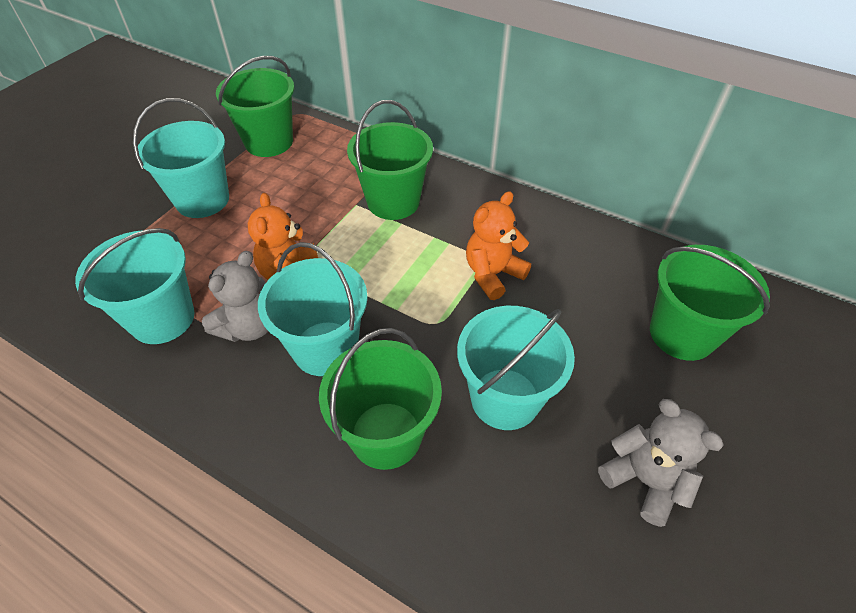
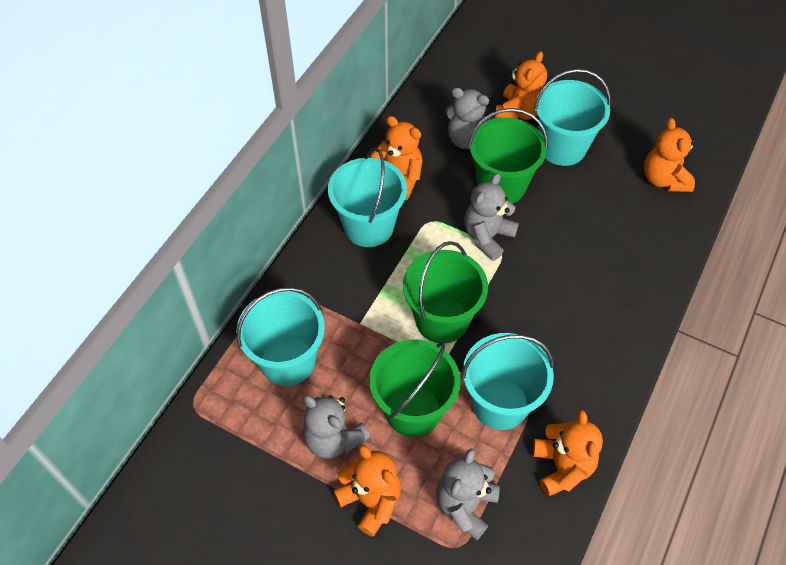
green bucket: [216,56,294,157] [319,328,442,470] [347,100,433,220] [650,245,770,361] = 4 -> [369,339,460,437] [403,241,488,343] [468,108,548,204] = 3
grey teddy bear: [202,251,268,342] [598,399,724,527] = 2 -> [303,395,370,459] [436,448,500,540] [445,87,496,149] [464,173,519,261] = 4
orange teddy bear: [248,193,318,280] [466,191,531,300] = 2 -> [333,445,401,537] [371,116,422,200] [495,51,547,120] [533,410,603,496] [644,118,696,192] = 5

